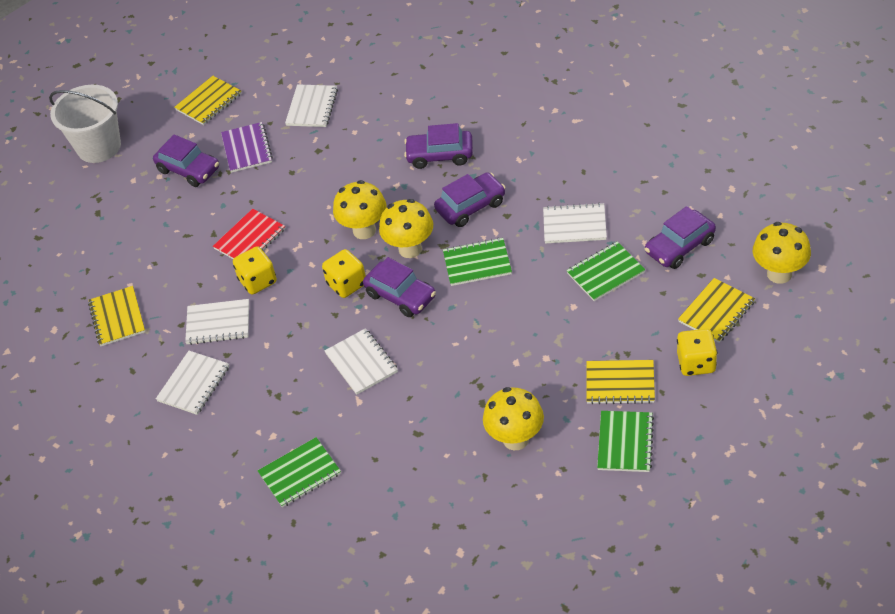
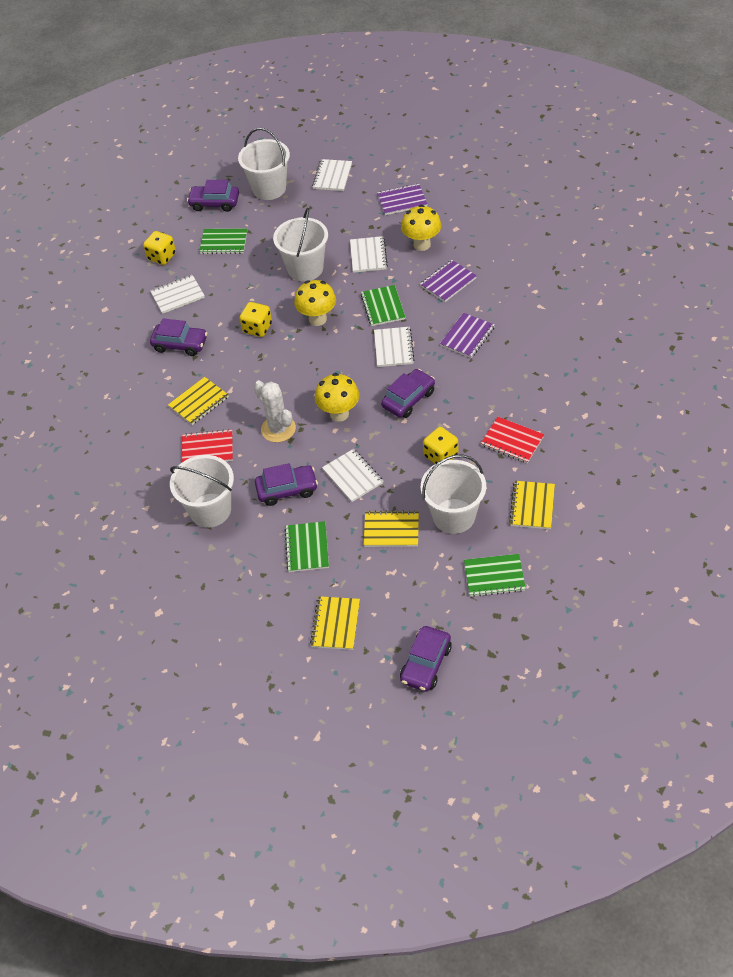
purple notebook: [221,122,273,173] = 1 -> [377,183,427,215] [420,260,477,302] [440,313,495,358] = 3
red notebook: [213,209,285,259] = 1 -> [182,429,233,462] [481,417,544,463] = 2
white bucket: [49,85,121,163] = 1 -> [170,455,234,528] [238,128,290,200] [273,208,328,282] [421,455,486,534] = 4
white cactus: none = 0 -> [254,380,296,443] = 1
yellow mushroom: [333,180,386,239] [379,199,433,258] [483,387,544,450] [753,222,811,284] = 4 -> [294,280,336,326] [315,373,359,422] [401,205,441,251] = 3

